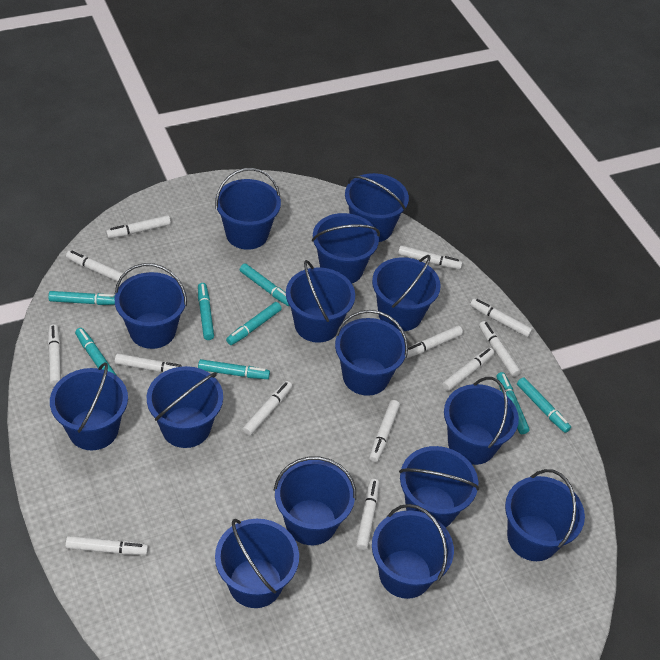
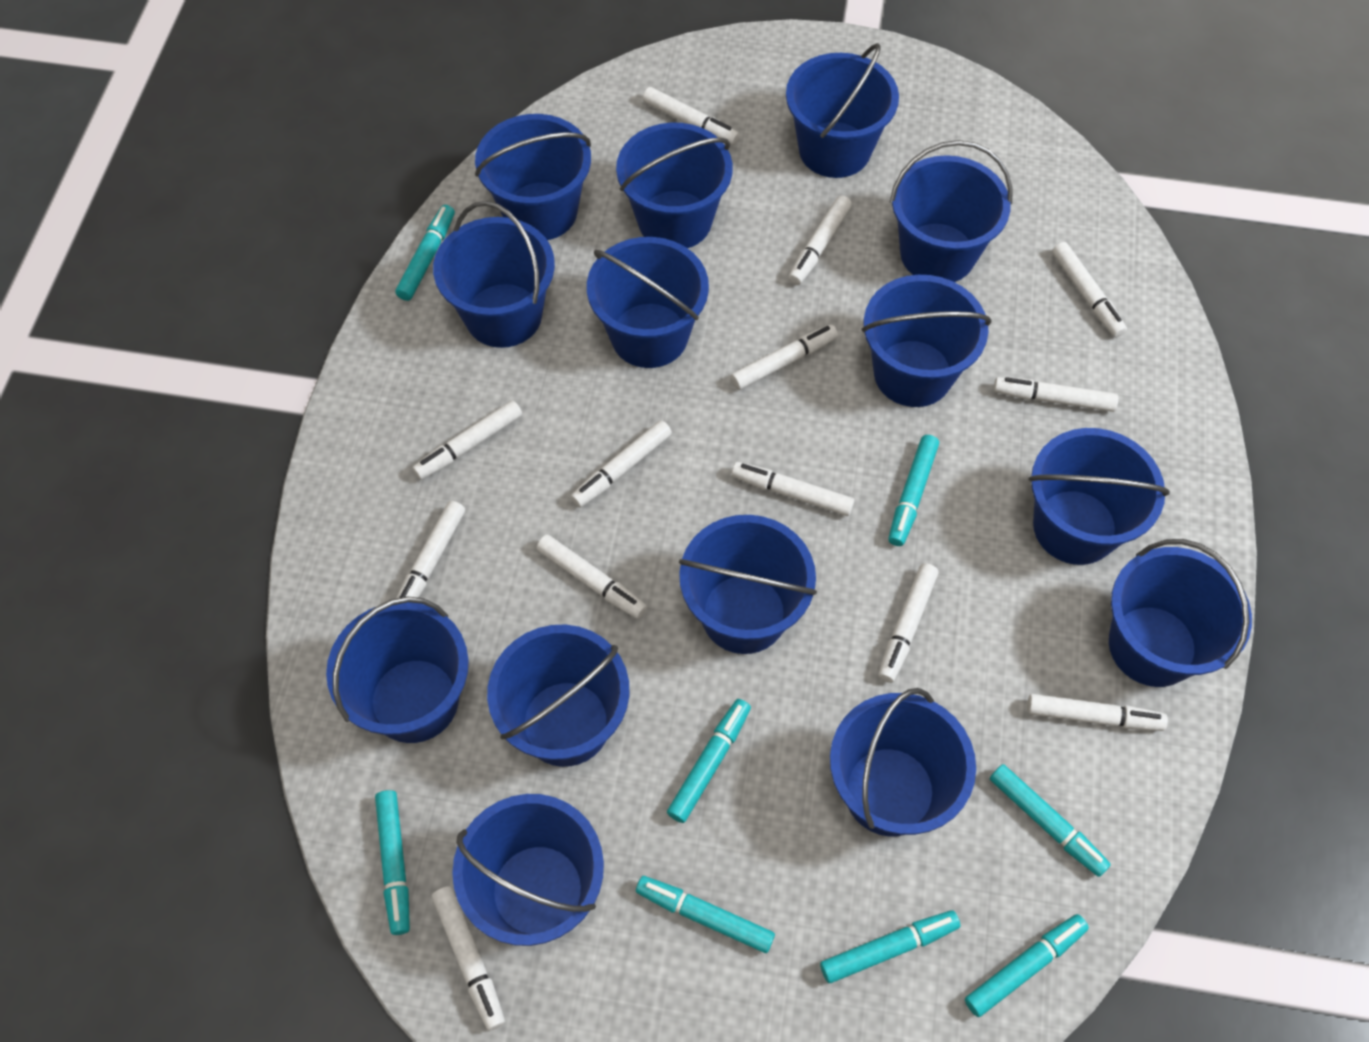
blue bucket: [50,362,128,450] [115,263,187,349] [147,366,223,448] [215,168,281,250] [215,519,299,608] [274,457,356,545] [286,260,355,343] [312,213,380,283] [335,310,408,396] [345,173,409,242] [372,255,441,331] [372,504,454,599] [399,446,479,528] [444,377,519,465] [505,469,585,561] = 15 -> [326,596,469,743] [433,201,555,348] [452,794,604,946] [475,114,591,240] [487,625,630,767] [587,237,709,368] [616,123,733,248] [679,515,817,654] [786,43,899,178] [830,688,976,836] [862,275,991,407] [890,140,1013,282] [1029,428,1170,565] [1109,539,1252,687] = 14

